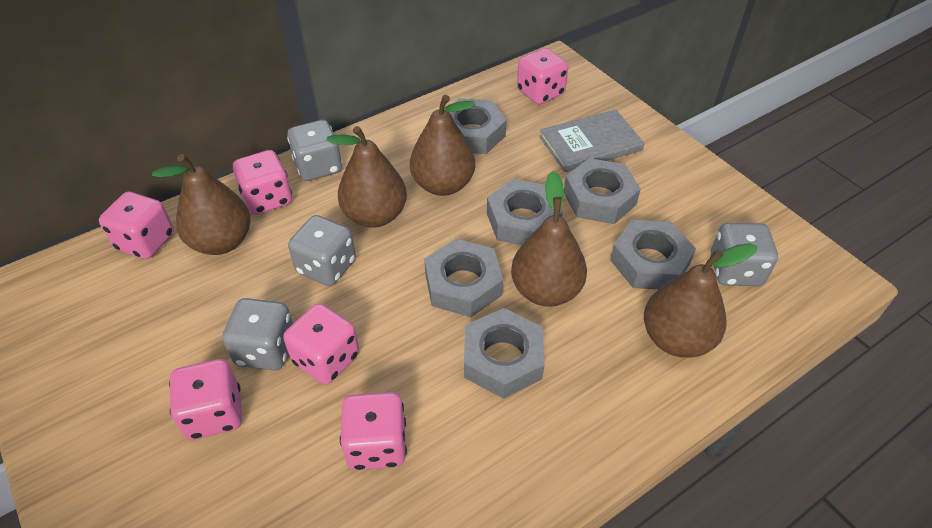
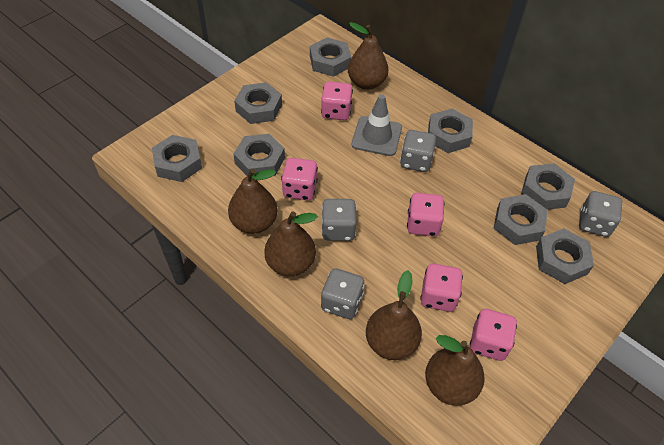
grey book: [539,110,645,172] = 1 -> none = 0
grey nut: [424,239,503,317] [448,98,507,154] [464,308,545,399] [487,179,563,245] [564,158,641,224] [610,220,696,289] = 6 -> [152,135,202,182] [233,134,285,177] [234,82,282,124] [310,37,351,77] [428,109,473,153] [493,194,548,245] [521,163,575,210] [536,228,594,284] = 8
grey traffic cone: none = 0 -> [351,94,402,156] = 1
pink dice: [99,192,174,259] [169,359,242,440] [233,150,292,215] [283,303,360,385] [340,392,407,470] [517,48,568,105] = 6 -> [281,158,318,200] [321,82,353,120] [407,193,445,236] [420,264,463,312] [470,309,517,361] = 5

